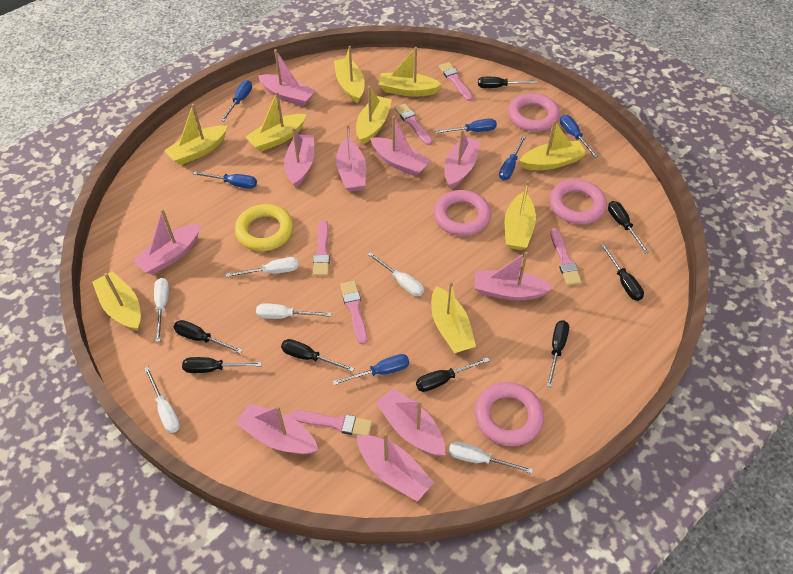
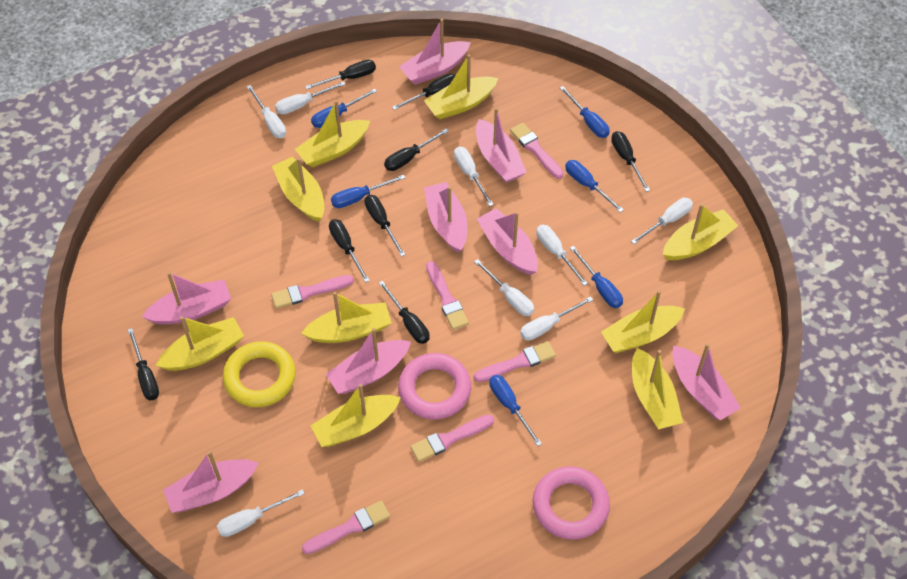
pink boat: [133,209,200,275] [236,403,318,454] [258,49,315,107] [284,127,314,188] [336,124,366,192] [357,432,434,502] [370,116,431,177] [376,388,446,456] [445,129,480,189] [474,251,553,300] = 10 -> [142,272,231,325] [163,451,259,513] [325,328,411,394] [399,19,471,85] [424,182,467,253] [476,108,527,183] [477,208,538,275] [672,343,741,420] = 8
pink ring: [434,190,491,236] [475,382,544,446] [508,93,560,132] [549,179,607,225] = 4 -> [398,353,471,419] [533,466,610,540] = 2
white screwdriver: [144,367,180,433] [154,278,169,342] [226,257,298,277] [256,303,331,319] [368,252,424,296] [448,441,533,474] = 6 -> [217,489,305,537] [247,85,286,138] [275,81,346,115] [454,147,494,207] [474,259,534,316] [520,296,593,341] [536,225,588,286] [631,198,693,244] = 8

